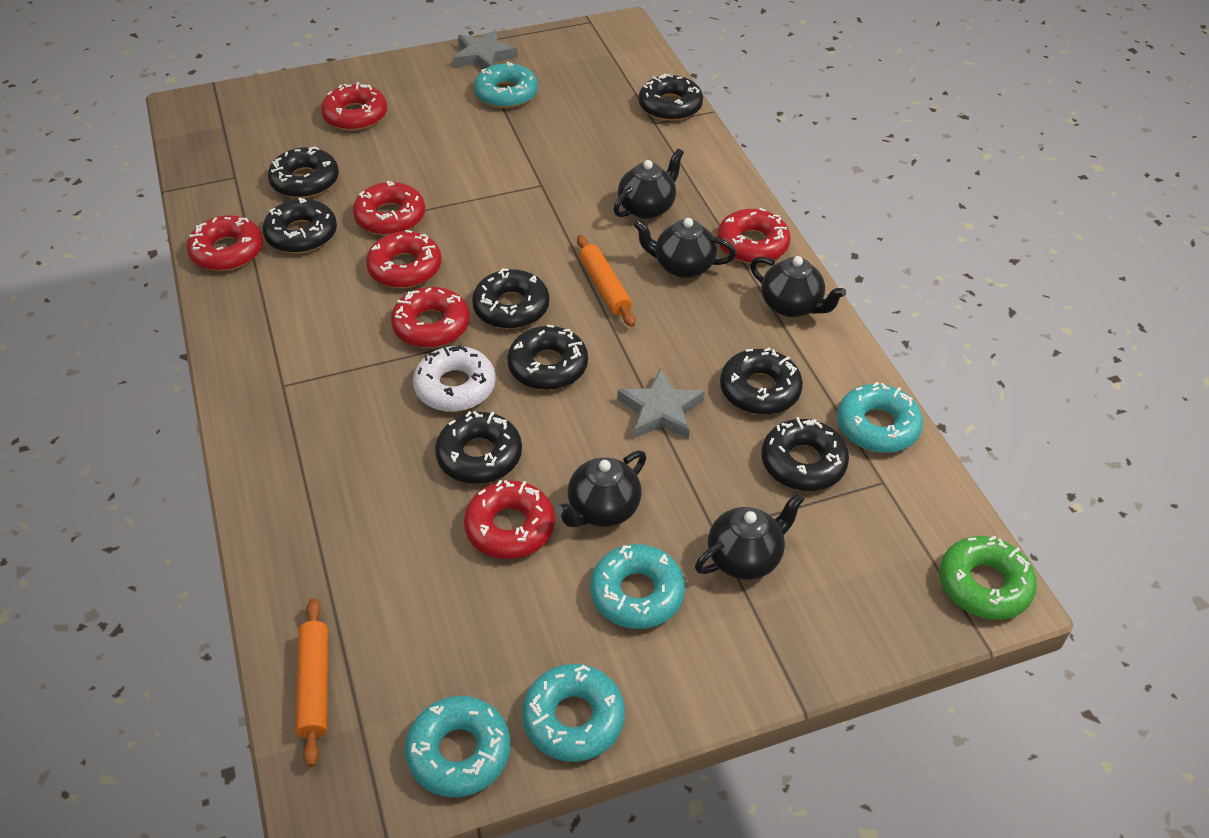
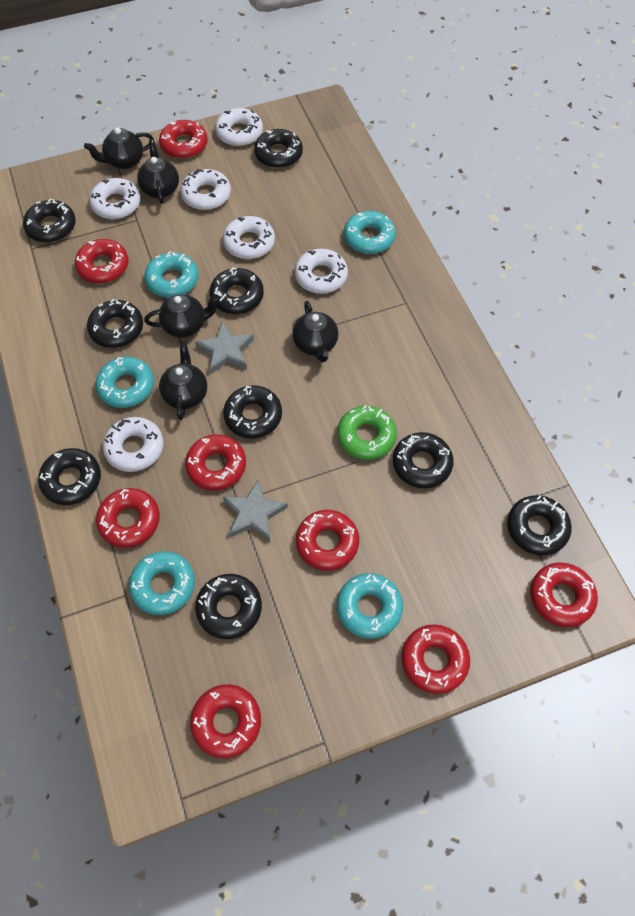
black donut: [262,198,337,253] [268,147,339,198] [435,411,522,484] [472,268,550,329] [507,325,588,390] [639,74,703,121] [720,347,803,415] [761,417,849,491] = 8 -> [23,199,76,243] [38,448,101,505] [87,299,143,348] [195,574,262,639] [210,267,264,314] [223,385,282,438] [254,129,303,168] [393,432,454,488] [507,495,572,555] = 9
orange rolling pin: [296,598,328,767] [577,235,635,327] = 2 -> none = 0
red donut: [187,215,263,271] [321,82,387,131] [353,181,425,235] [366,230,441,288] [391,287,470,348] [464,480,555,559] [717,208,791,264] = 7 -> [75,239,128,283] [96,488,160,548] [159,120,208,159] [185,434,246,491] [190,684,261,758] [296,510,359,571] [401,624,470,694] [530,562,598,627] = 8
white donut: [413,345,496,412] = 1 -> [89,178,140,219] [103,417,163,472] [180,169,231,210] [215,108,263,146] [223,216,275,259] [295,249,348,294] = 6

